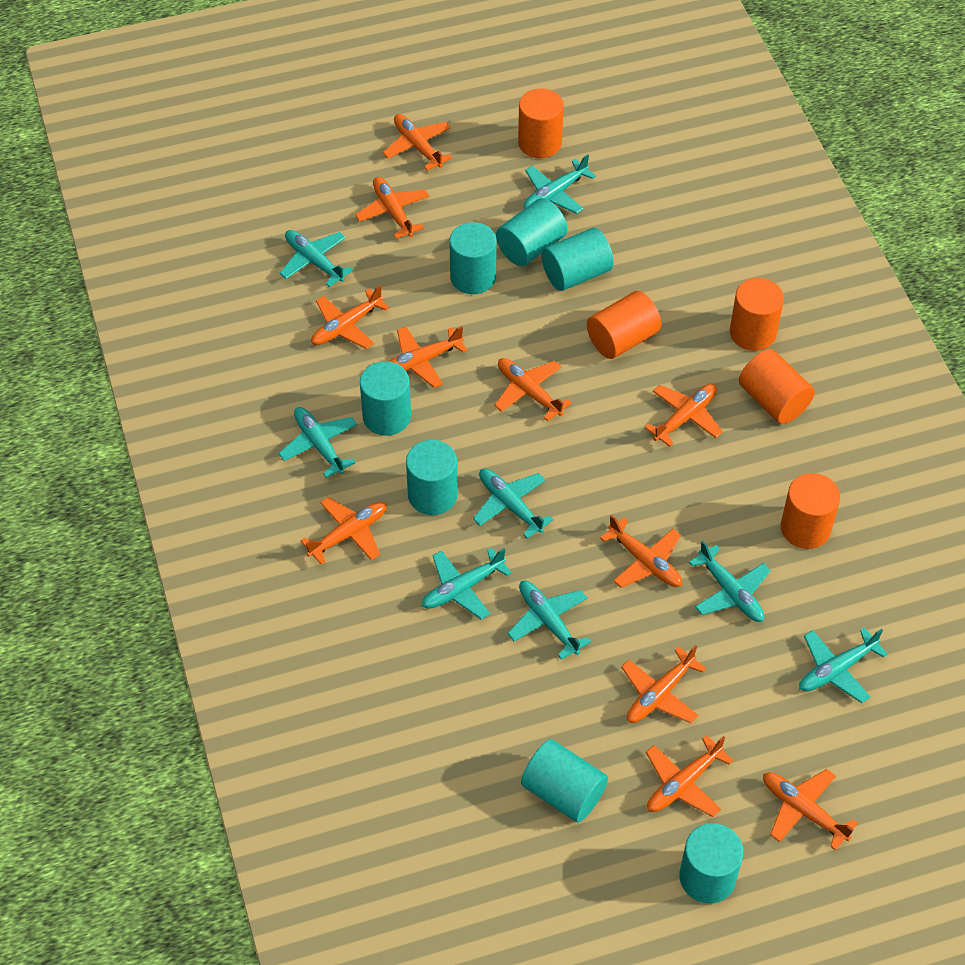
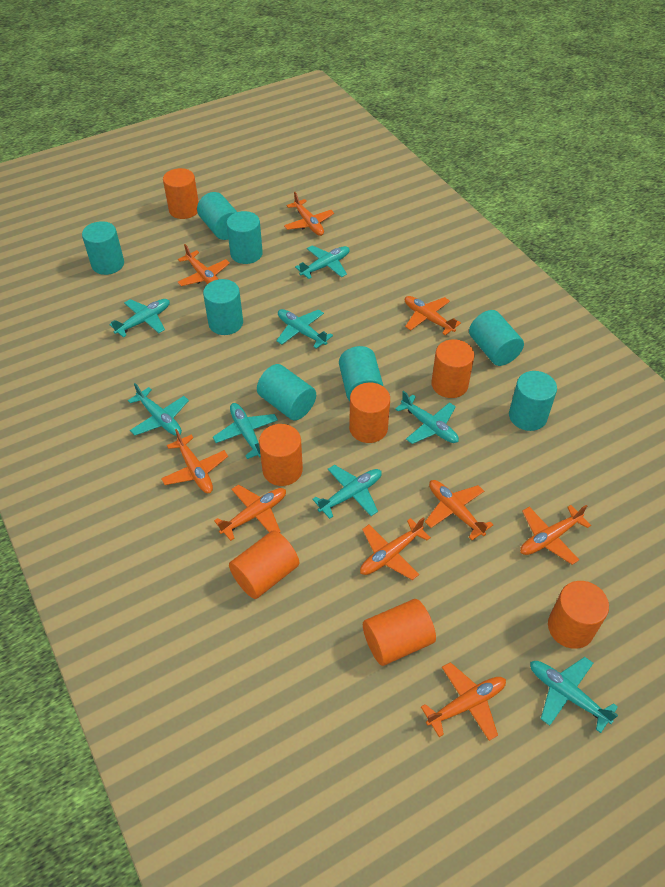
orange cylinder: [518,88,564,158] [587,291,661,359] [730,278,784,351] [739,349,815,424] [781,473,840,549] = 5 -> [163,168,199,219] [229,530,299,599] [259,424,303,486] [349,383,390,443] [363,599,436,666] [431,339,475,398] [548,581,609,649] = 7
orange plane: [300,497,387,564] [311,285,389,349] [355,177,429,239] [383,114,452,171] [388,326,467,388] [494,358,572,421] [600,515,682,588] [621,645,706,723] [645,384,723,447] [646,735,733,817] [763,769,858,850] = 11 -> [161,429,228,493] [177,244,230,286] [214,484,286,541] [284,192,334,236] [360,517,431,580] [405,296,461,335] [421,662,506,741] [425,480,493,540] [520,505,591,565] = 9
turquoise cylinder: [360,361,411,436] [406,440,458,515] [449,222,497,294] [496,198,567,266] [521,739,608,823] [542,228,614,291] [679,823,743,904] = 7 -> [82,221,124,275] [197,192,237,240] [203,279,243,335] [226,211,263,264] [257,364,316,421] [339,346,384,401] [469,310,524,366] [509,371,557,431] = 8

